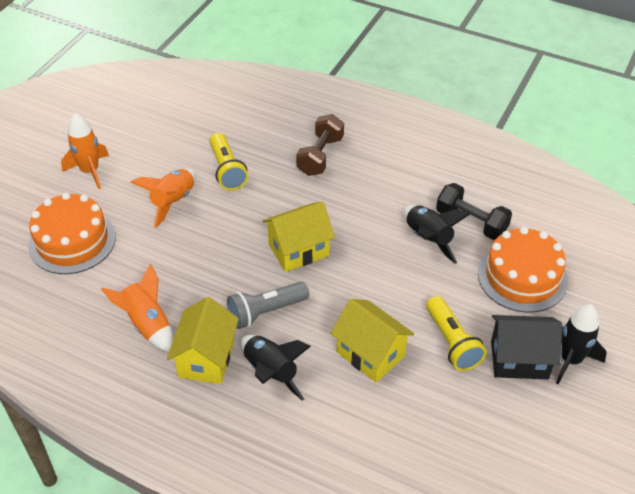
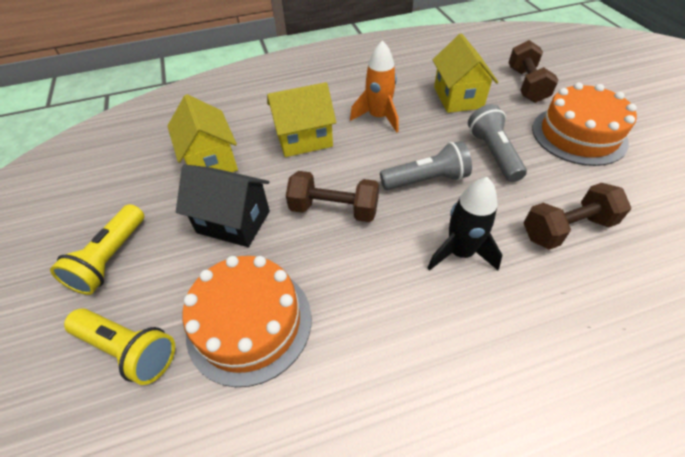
black dumbbell: [436,183,512,240] = 1 -> none = 0
black rocket: [241,335,311,401] [404,205,470,264] [556,304,606,384] = 3 -> [428,177,502,271] = 1
brown dumbbell: [296,114,344,176] = 1 -> [286,171,379,222] [508,40,559,103] [524,183,631,250] = 3
grey flashlight: [227,282,309,329] = 1 -> [380,141,472,190] [468,104,527,182] = 2
orange rocket: [61,113,109,189] [101,263,174,353] [130,169,196,228] = 3 -> [350,40,399,133] = 1

